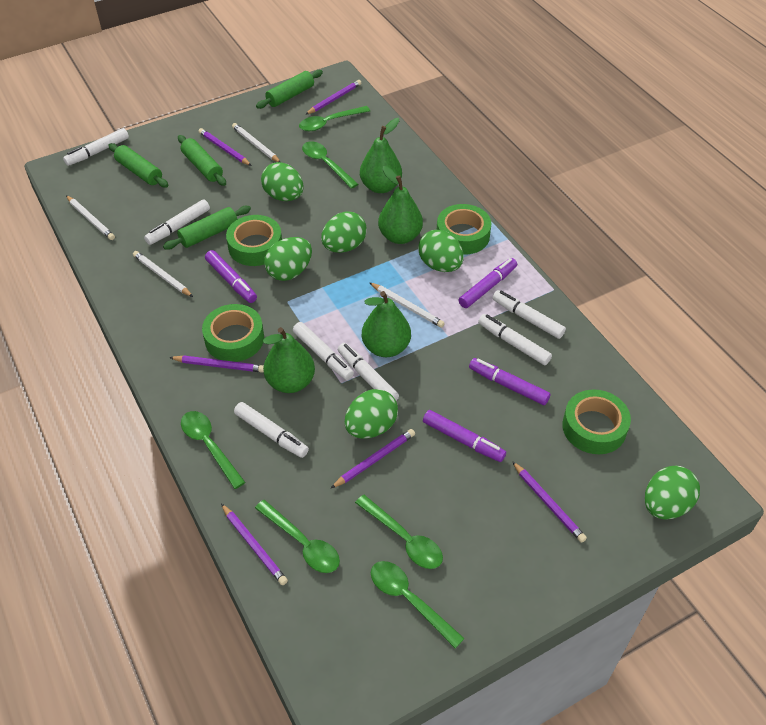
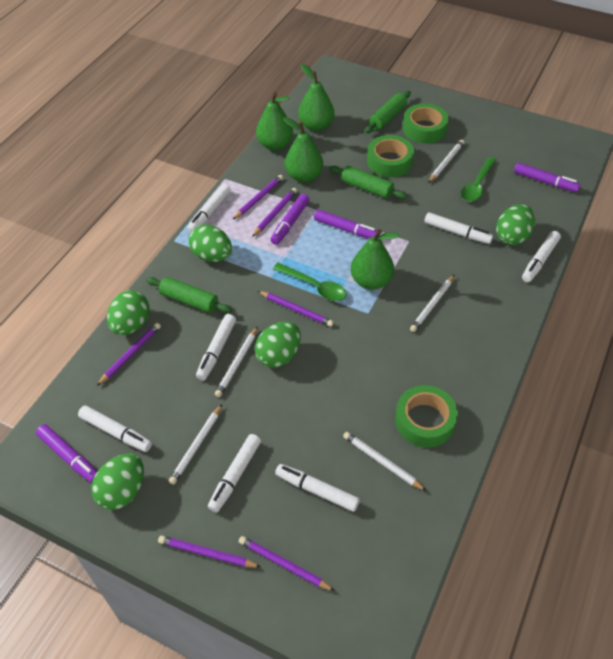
green egg: [261,162,303,201] [264,237,312,281] [321,211,367,253] [344,389,398,438] [418,230,463,272] [645,466,700,520] = 6 -> [91,453,144,510] [107,290,150,335] [189,224,232,262] [255,322,301,368] [496,204,535,245] = 5
green rolling pin: [108,143,168,188] [163,206,251,250] [178,135,226,186] [256,70,323,109] = 4 -> [146,277,232,313] [329,166,407,199] [365,91,411,133] = 3
green spoon: [181,411,245,489] [255,500,340,573] [299,106,370,131] [302,141,358,189] [355,495,443,569] [371,561,465,648] = 6 -> [273,263,347,301] [461,157,496,202] = 2
green tape: [202,304,264,362] [226,215,282,266] [437,204,492,255] [562,389,631,454] = 4 -> [367,135,414,177] [395,385,458,448] [403,103,449,144] = 3
white pencil: [66,196,115,240] [133,251,193,297] [232,123,280,162] [369,282,445,328] = 4 -> [169,404,222,485] [215,326,258,397] [343,432,427,491] [410,275,454,332] [428,140,465,183] = 5

